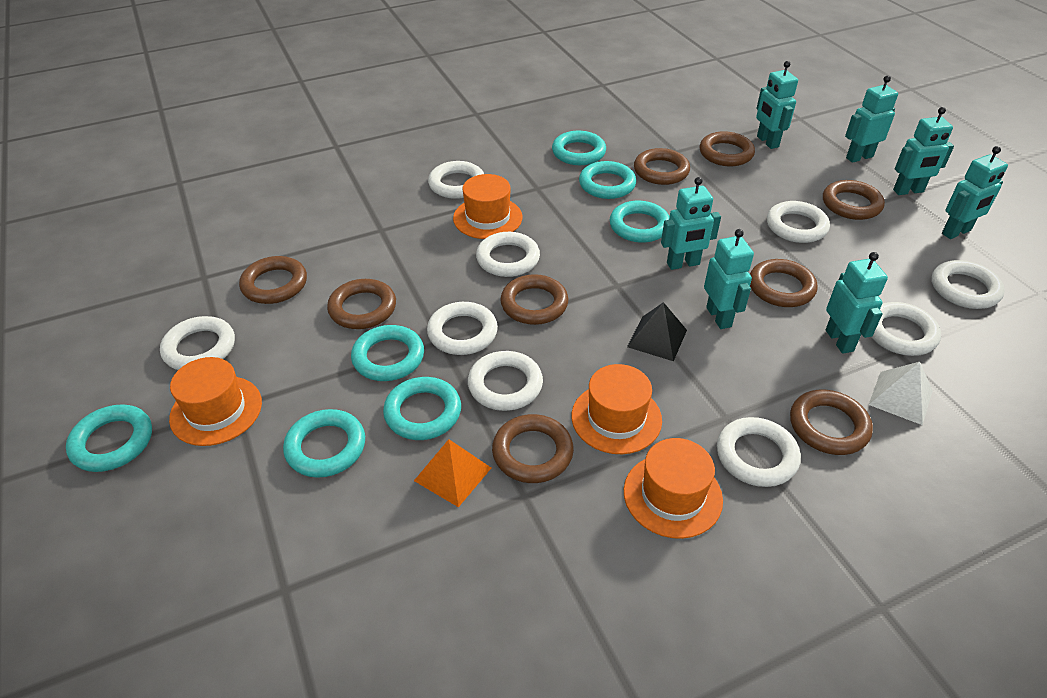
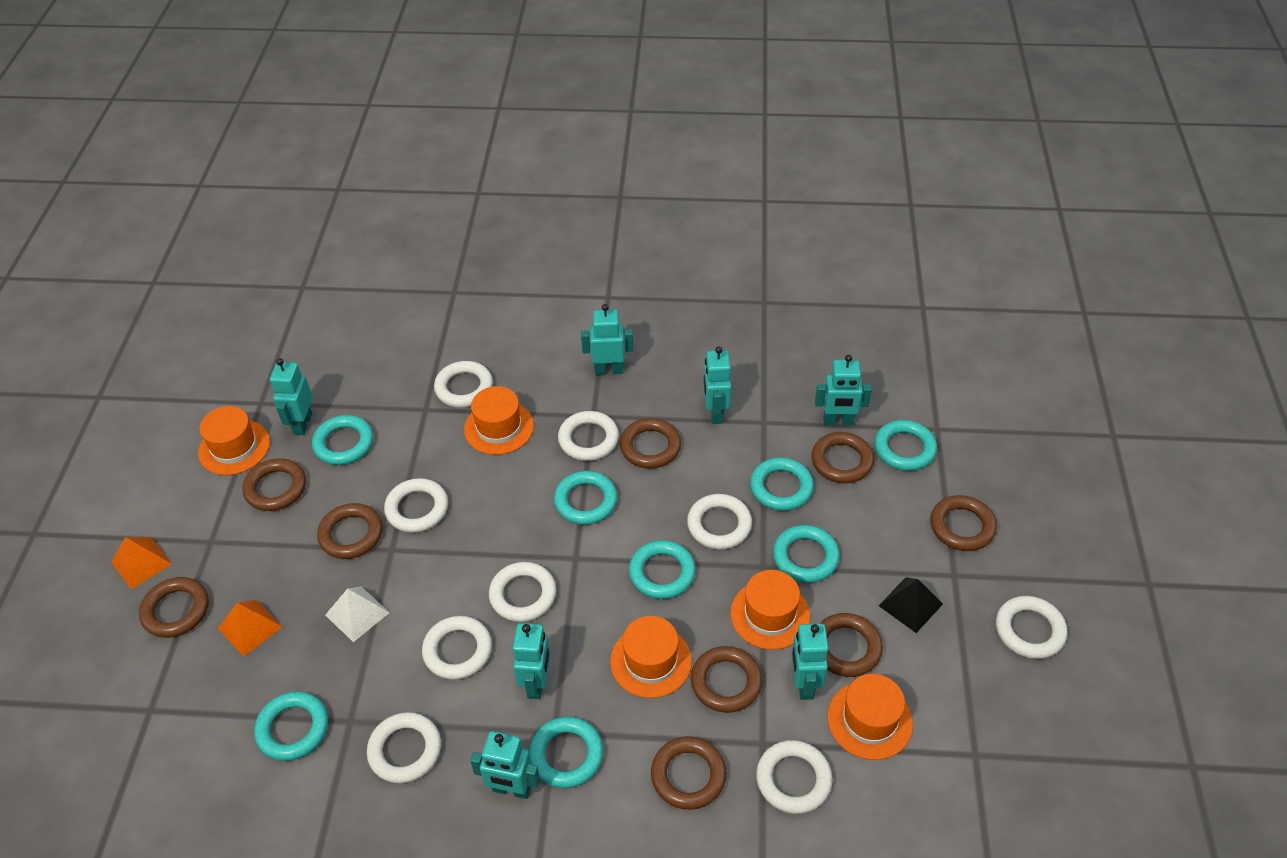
orange hat: [169,357,262,446] [453,174,523,239] [571,364,662,454] [624,438,723,539] = 4 -> [198,406,270,475] [464,386,534,455] [610,616,692,698] [730,570,810,650] [827,674,913,760] = 5
orange pyramid: [414,439,491,507] = 1 -> [111,537,172,590] [218,600,282,656] = 2
turquoise ring: [66,404,152,472] [283,409,365,478] [351,325,424,381] [383,377,461,440] [552,131,606,165] [579,161,636,199] [610,201,670,243] = 7 -> [254,691,328,761] [312,415,373,465] [529,717,603,788] [554,471,618,525] [629,540,696,599] [750,458,814,511] [773,525,840,583] [874,420,937,471] = 8

